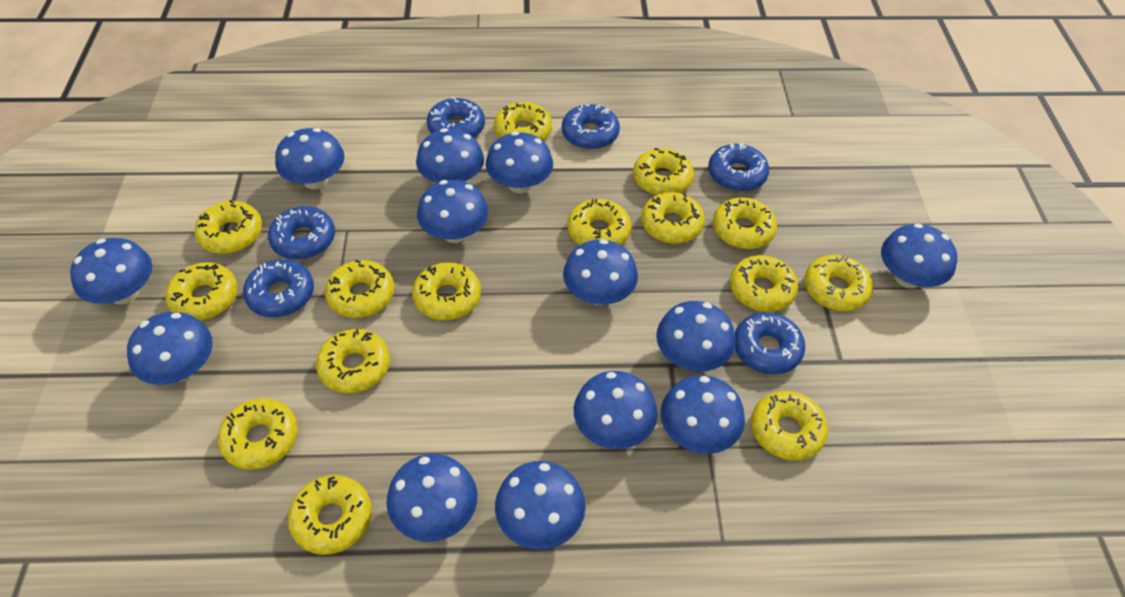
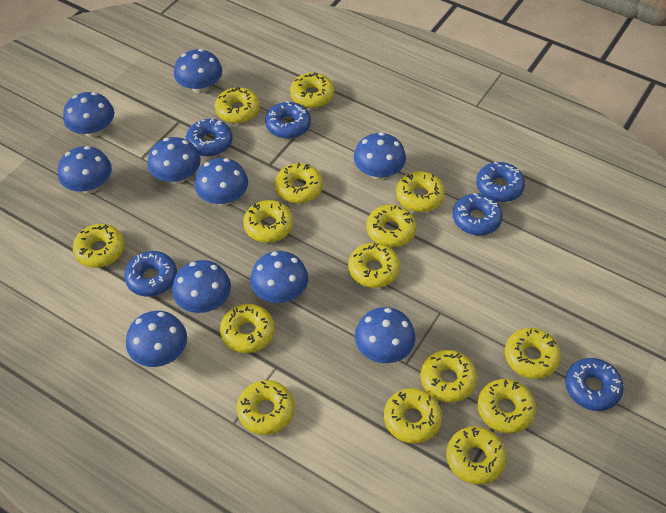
blue mushroom: [70,238,152,304] [127,312,213,385] [275,128,345,189] [387,454,477,542] [416,128,484,183] [417,180,488,243] [486,131,553,193] [495,461,586,550] [563,239,638,305] [574,371,658,449] [656,301,736,372] [661,375,745,454] [881,223,957,288] = 13 -> [58,146,112,193] [63,92,114,137] [126,311,187,367] [148,137,201,184] [172,260,231,313] [174,49,222,94] [194,158,248,205] [250,251,308,303] [354,132,406,180] [355,307,415,363] = 10

